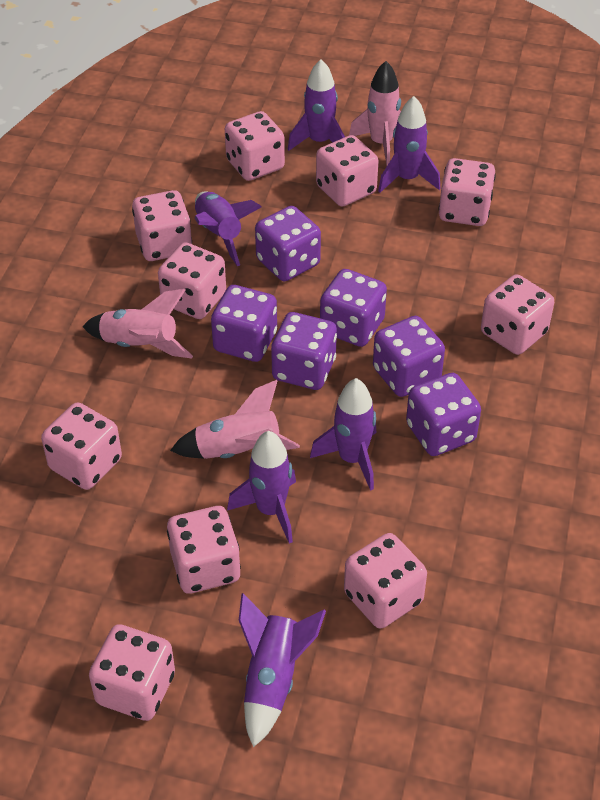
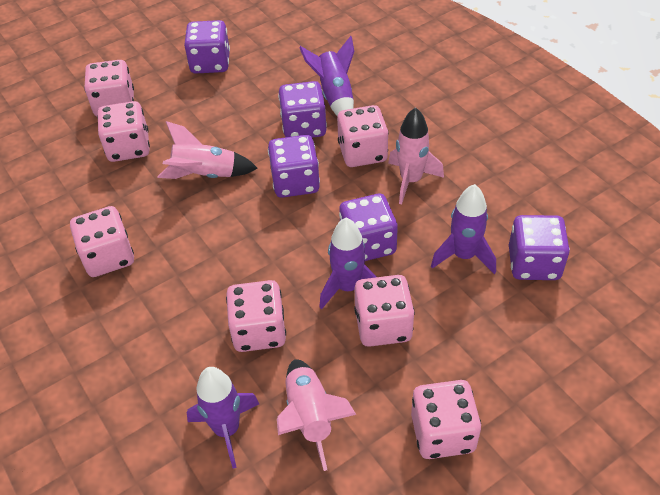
pink dice: [41,402,122,490] [89,624,175,721] [132,190,192,261] [158,242,226,319] [167,506,241,593] [225,111,285,181] [316,135,379,207] [344,533,427,629] [438,158,496,226] [481,274,554,355] = 10 -> [70,206,134,277] [84,60,134,116] [97,101,150,162] [226,280,286,352] [337,105,389,167] [354,275,415,347] [411,380,481,459] = 7
purple dice: [211,285,277,362] [255,206,321,281] [271,312,337,390] [320,269,387,347] [373,316,445,397] [406,373,481,456] = 6 -> [184,20,230,74] [268,135,320,198] [278,81,327,138] [339,194,398,261] [509,215,570,280] = 5
purple rocket: [195,191,262,266] [227,431,296,543] [239,593,326,747] [288,59,345,151] [310,378,376,491] [378,96,440,193] = 6 -> [187,367,259,468] [299,36,354,116] [319,218,376,309] [431,184,496,274] = 4

